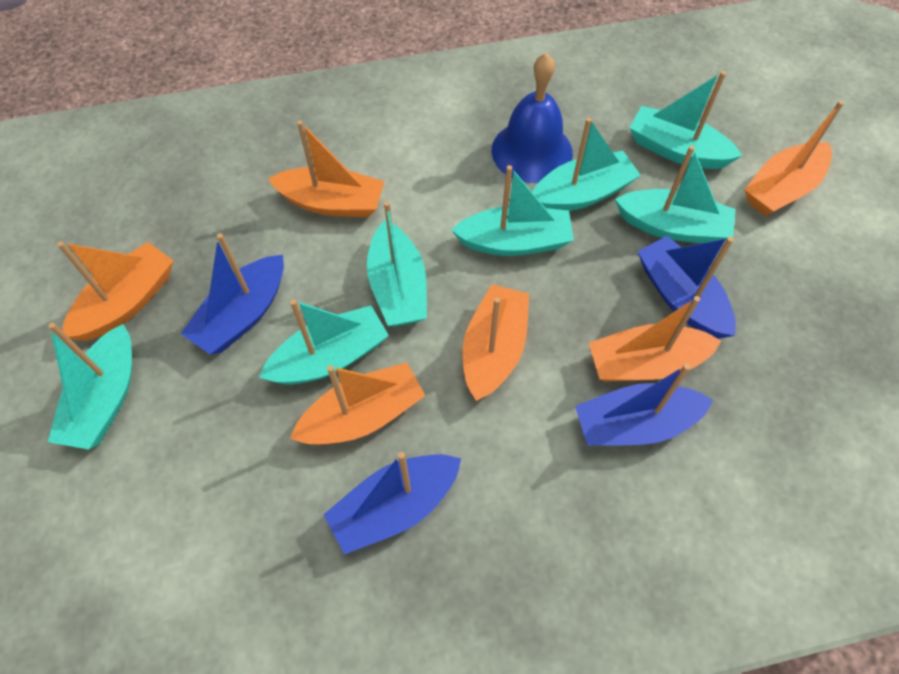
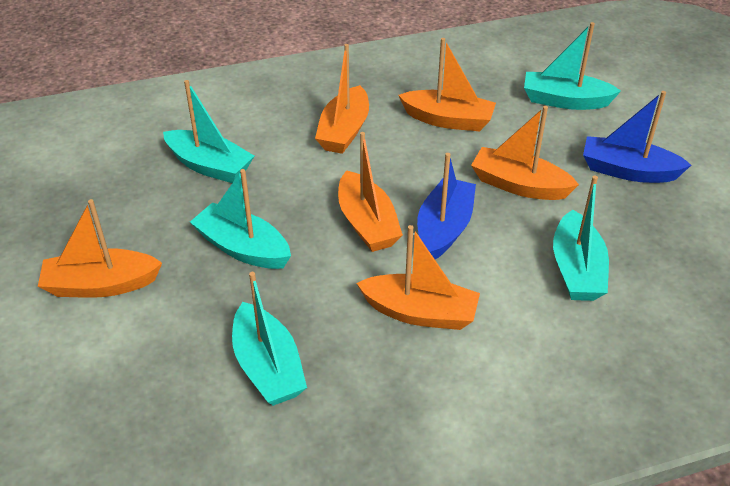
blue bell: [492,53,573,183] = 1 -> none = 0
blue boat: [181,233,284,354] [323,452,461,555] [575,363,713,446] [638,236,736,339] = 4 -> [417,153,476,259] [583,91,691,183] = 2
turquoise boat: [48,323,132,450] [259,299,389,385] [367,201,427,326] [451,165,574,256] [532,117,641,211] [615,145,736,243] [629,71,742,169] = 7 -> [163,80,254,183] [190,169,291,269] [232,272,307,406] [524,22,621,110] [553,176,609,301] = 5

